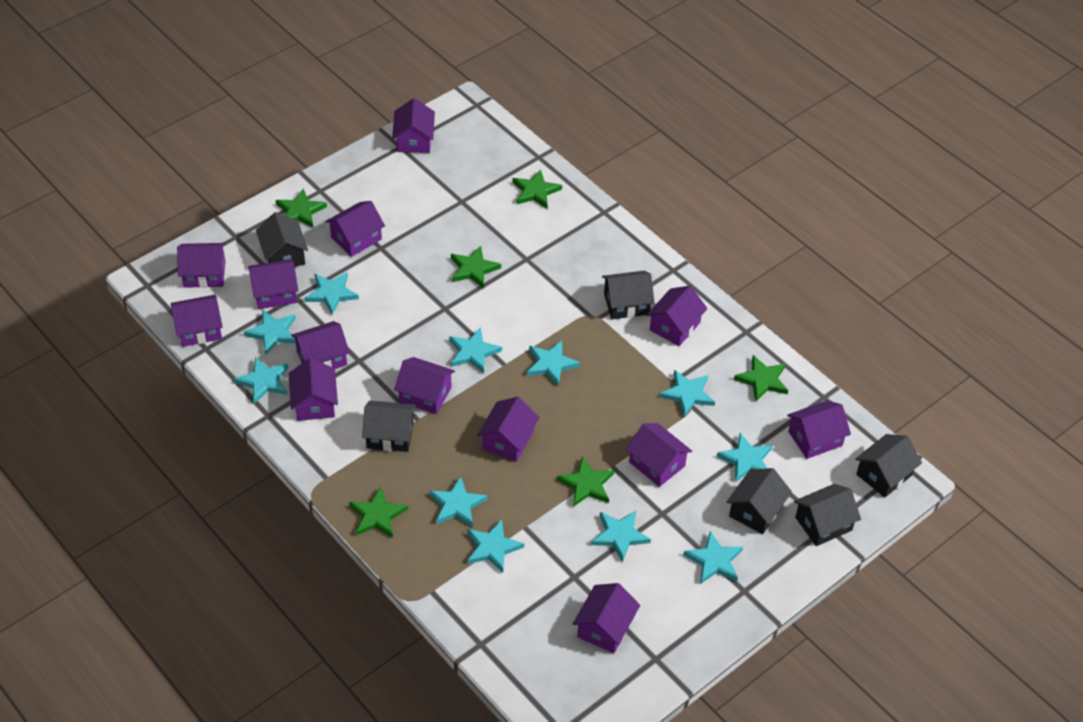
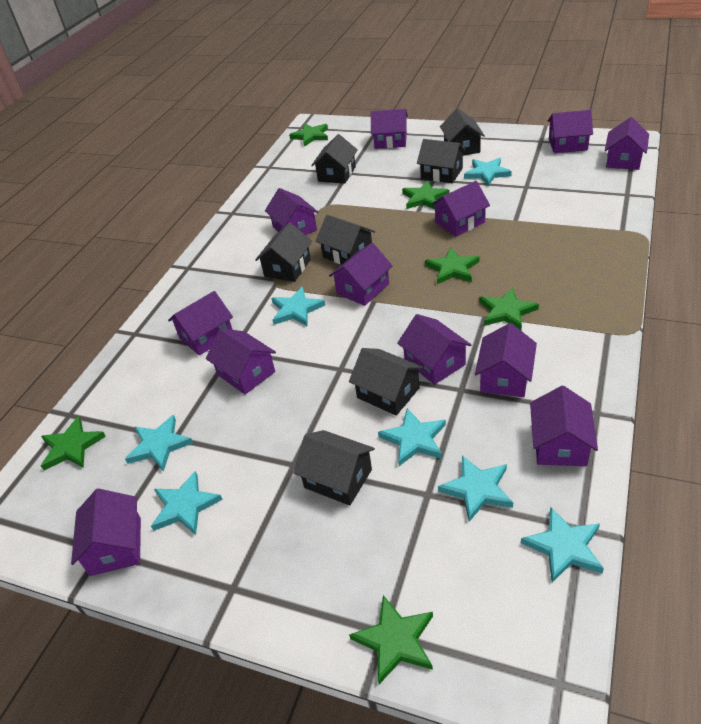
black house: [256,212,308,267] [362,401,416,452] [602,271,655,319] [726,468,792,534] [794,484,861,546] [855,434,922,498] = 6 -> [255,223,312,282] [294,430,375,506] [311,134,358,184] [316,215,375,264] [349,348,424,416] [417,139,466,183] [440,108,485,156] = 7
purple house: [171,295,223,347] [177,243,226,288] [248,259,299,309] [289,358,338,421] [291,321,350,369] [325,201,385,257] [392,98,435,153] [394,357,455,414] [477,397,539,462] [573,583,640,653] [626,423,692,487] [646,286,708,346] [787,400,851,459] = 13 -> [71,488,141,576] [168,291,233,355] [206,328,276,395] [265,188,319,235] [329,243,393,306] [371,109,408,149] [397,314,471,385] [431,181,490,237] [475,323,537,397] [530,386,598,466] [548,110,593,153] [605,117,649,170] = 12
turquoise star: [234,357,289,404] [244,310,296,354] [305,272,359,315] [429,476,487,527] [449,327,502,373] [467,519,524,573] [526,340,580,386] [591,511,651,562] [659,370,715,417] [683,531,743,584] [717,433,773,482] = 11 -> [125,415,193,472] [151,471,223,535] [271,287,325,326] [378,408,446,466] [438,456,513,522] [464,158,512,186] [521,507,604,582] = 7

